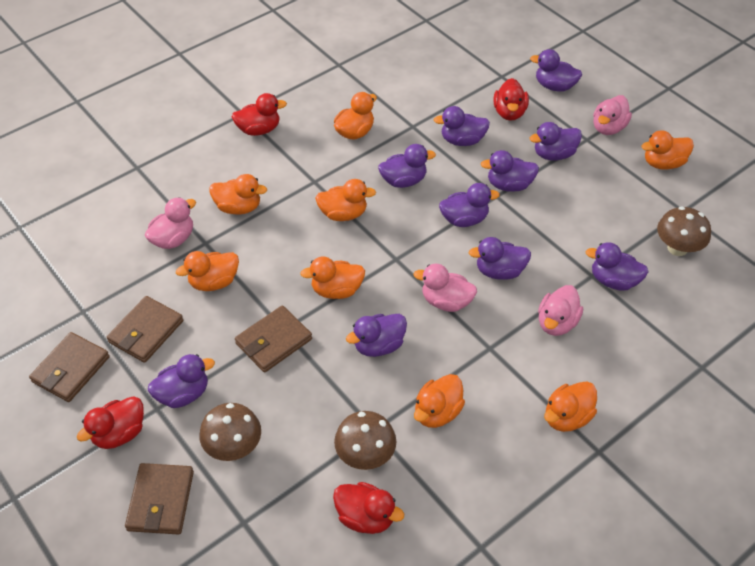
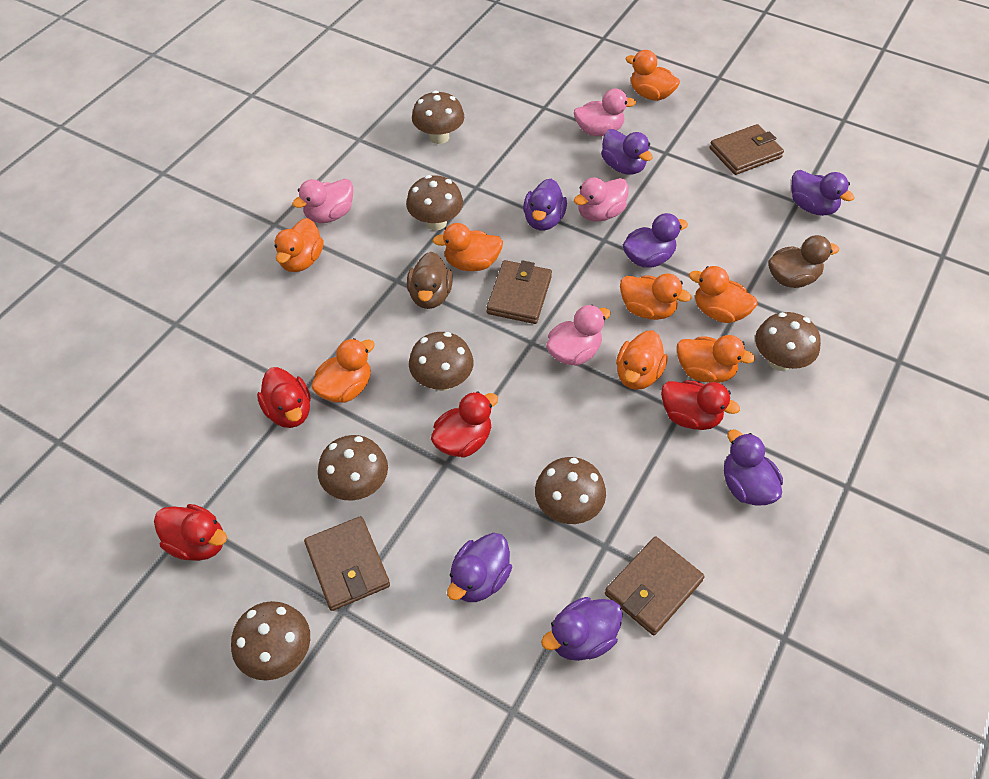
brown duck: none = 0 -> [407,252,453,309] [768,235,839,288] = 2
brown mushroom: [199,403,261,461] [334,411,396,470] [657,206,711,256] = 3 -> [231,601,310,680] [318,435,388,501] [406,175,463,230] [409,332,474,391] [412,91,464,144] [535,457,606,524] [755,312,821,371] = 7
purple duck: [148,354,215,408] [346,314,407,357] [378,144,436,188] [434,106,490,146] [439,183,500,227] [469,237,531,280] [480,150,539,192] [530,49,582,92] [530,122,582,160] [585,242,649,291] = 10 -> [447,533,512,602] [523,179,567,231] [541,597,623,661] [601,129,653,175] [623,213,688,268] [724,429,783,506] [791,170,855,216] = 7

